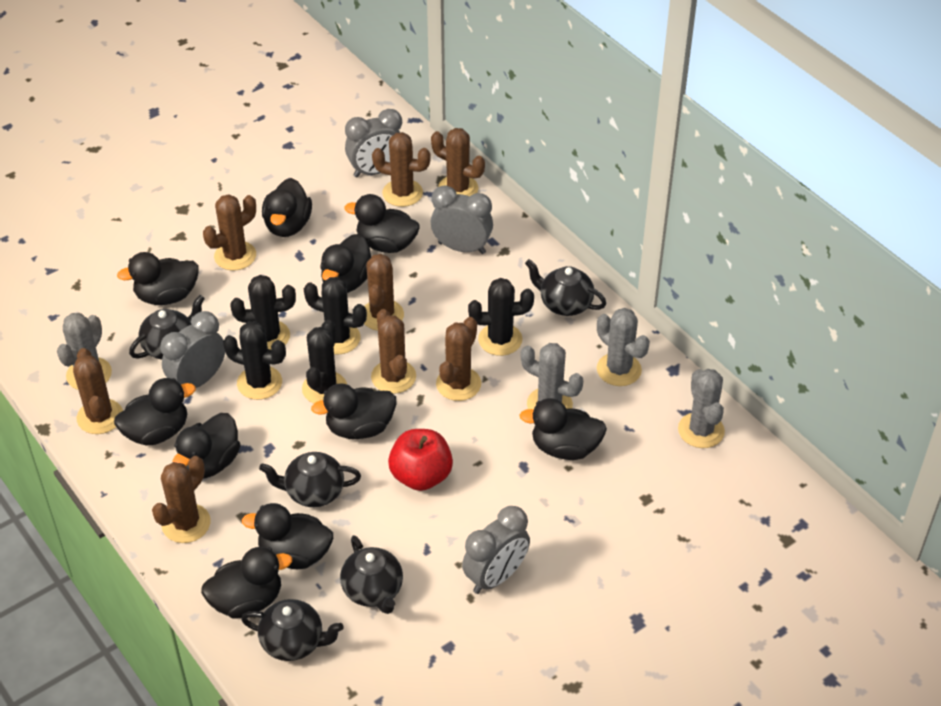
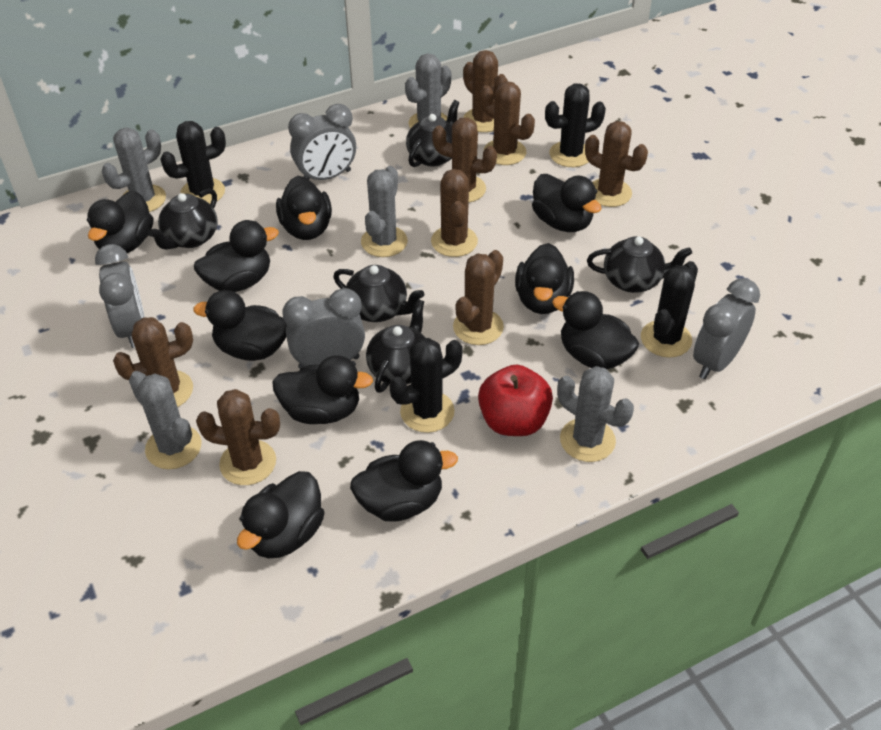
black cactus: [223,321,286,400] [230,275,296,350] [302,320,347,404] [304,277,367,355] [468,278,534,356] = 5 -> [161,121,226,204] [390,338,463,433] [545,83,606,167] [641,261,698,358] = 4
grey cactus: [57,313,112,390] [520,343,583,410] [597,308,650,386] [678,369,725,448] = 4 -> [102,128,166,212] [129,371,201,469] [361,166,408,257] [405,54,451,128] [557,366,634,462] = 5

